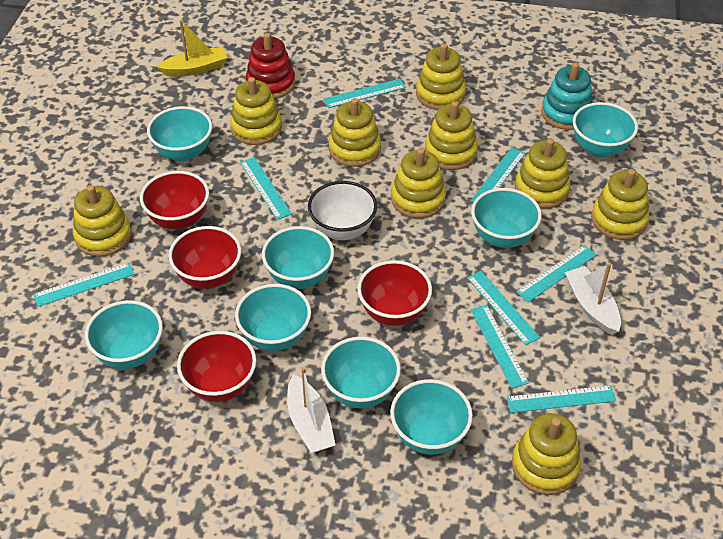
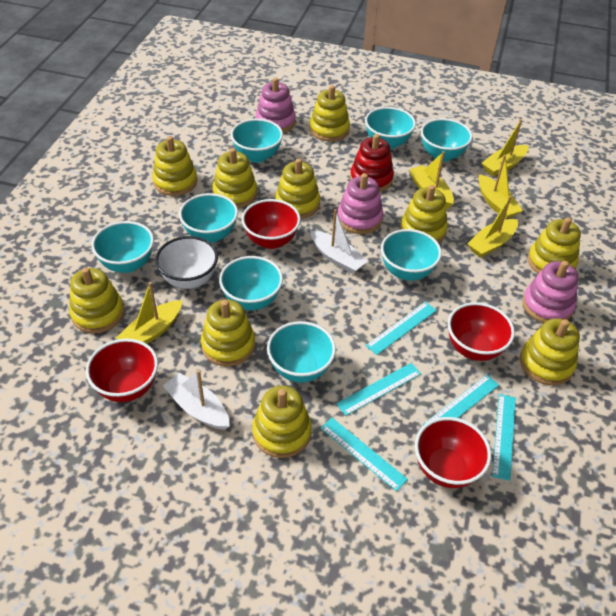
pink stacking toy: none = 0 -> [256,78,296,133] [338,173,383,234] [522,261,579,323] = 3
turquoise ruler: [33,263,135,307] [240,157,292,220] [323,79,406,108] [467,271,540,345] [471,148,525,202] [471,305,529,388] [506,385,616,413] [516,245,597,302] = 8 -> [321,418,408,491] [336,363,421,416] [366,302,437,355] [423,375,499,426] [492,394,516,481] = 5
turquoise stacking toy: [541,63,593,130] = 1 -> none = 0
yellow boat: [157,20,228,77] = 1 -> [116,282,183,344] [409,151,454,209] [468,196,518,258] [478,155,523,219] [482,119,529,176] = 5
yellow stacking toy: [73,185,132,257] [230,77,282,145] [329,98,381,167] [391,148,446,219] [416,43,466,110] [425,101,478,170] [512,413,581,495] [515,138,570,208] [591,169,649,240] = 9 -> [69,267,124,333] [152,136,197,196] [201,300,255,366] [212,148,257,208] [252,386,312,458] [275,158,320,219] [310,85,350,142] [400,185,448,243] [520,318,580,385] [528,217,581,274] = 10

